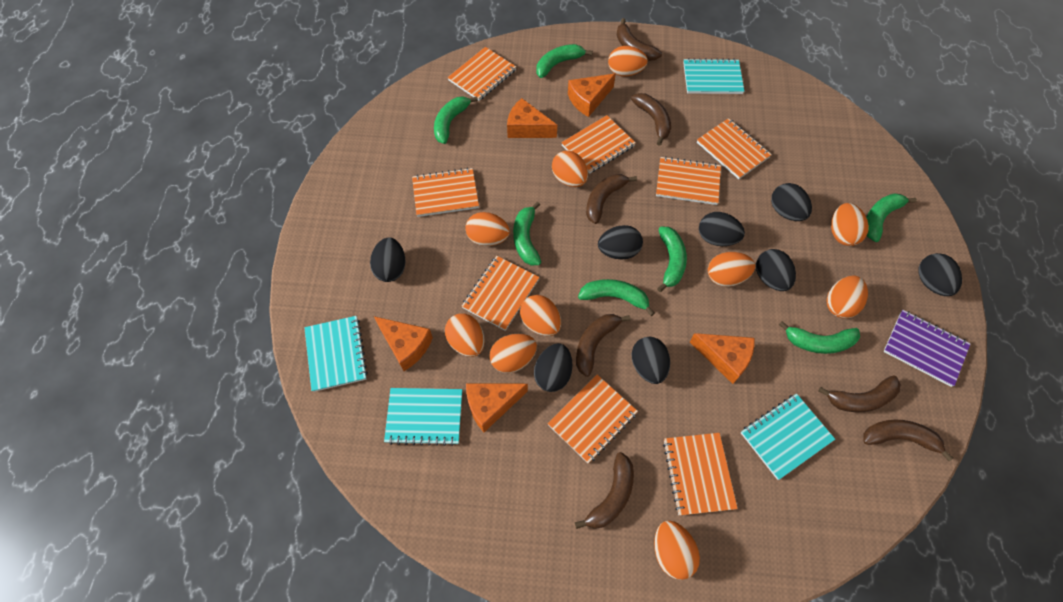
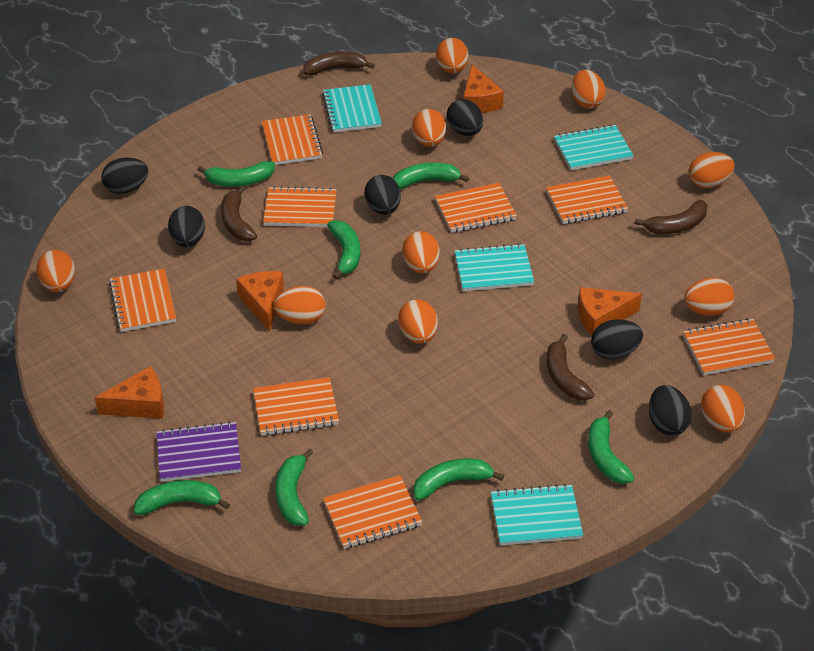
black egg: [370,237,406,282] [534,343,572,392] [598,225,643,260] [632,337,670,384] [699,212,745,246] [756,249,796,291] [771,183,812,221] [918,253,962,296] = 8 -> [101,158,148,194] [168,206,205,247] [365,175,401,215] [447,99,483,136] [591,319,643,360] [649,385,692,436] = 6
brown banana: [575,452,634,529] [576,314,630,377] [586,174,637,224] [617,18,662,61] [631,93,671,146] [818,375,901,412] [863,420,953,461] = 7 -> [221,185,257,241] [303,51,375,76] [547,334,594,401] [634,200,707,234] = 4
orange cheese: [374,316,433,371] [466,383,528,432] [507,98,557,138] [568,73,616,117] [690,333,755,384] = 5 -> [95,366,164,419] [236,271,284,332] [463,64,504,113] [578,287,642,336] = 4

